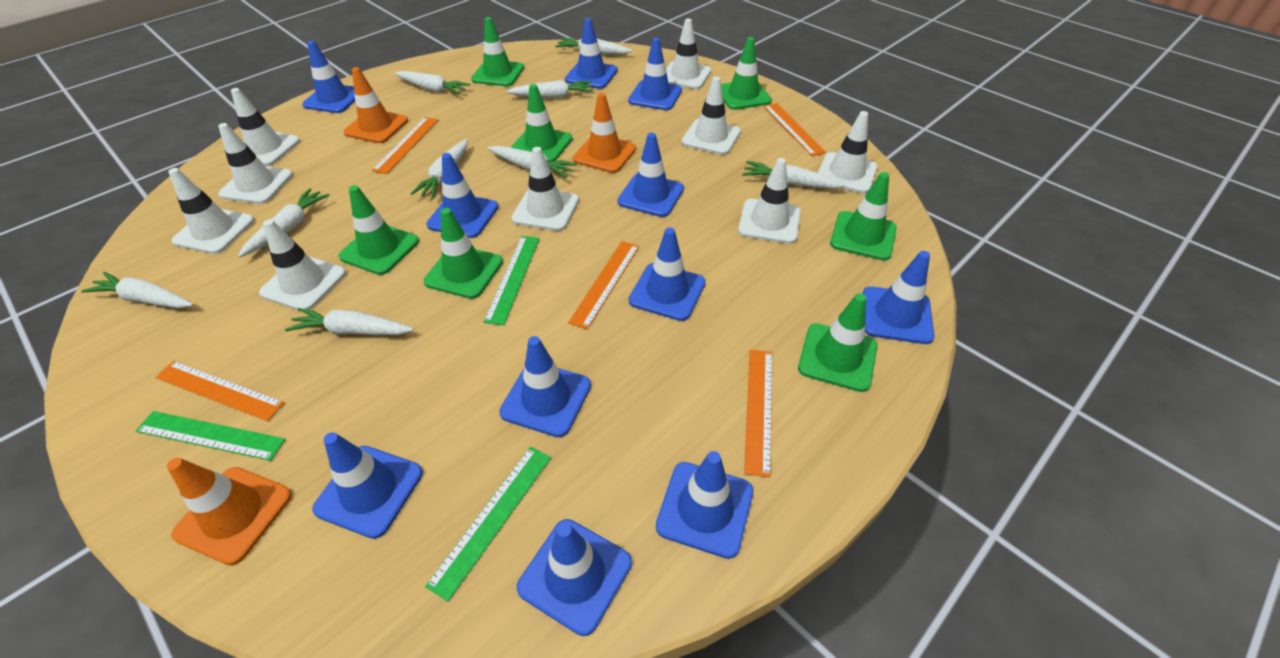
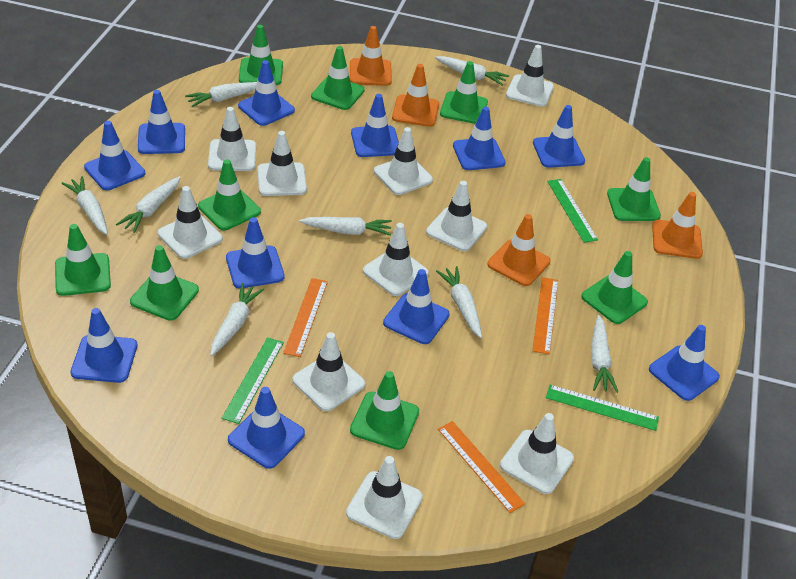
green traffic cone: [339,185,419,275] [424,208,503,299] [471,17,524,86] [510,84,572,162] [721,37,772,110] [798,293,877,392] [830,172,897,260] = 7 -> [55,224,111,296] [130,245,199,321] [198,159,261,230] [239,25,283,85] [311,46,365,110] [350,371,419,450] [440,61,488,124] [581,251,648,324] [607,157,661,221] = 9
orange ruler: [155,361,285,421] [372,117,438,174] [568,241,639,329] [744,349,772,477] [764,103,826,156] = 5 -> [283,278,328,357] [438,421,525,513] [532,277,558,354] = 3
orange traffic cone: [167,458,292,565] [344,67,408,143] [573,93,636,173] = 3 -> [350,26,392,86] [392,64,439,127] [487,214,551,286] [652,192,703,259] = 4
white carrot: [81,272,193,308] [238,188,329,257] [285,308,414,335] [395,71,470,95] [410,139,468,198] [487,146,577,178] [506,80,593,98] [555,38,632,55] [742,161,846,189] = 9 -> [61,176,108,235] [116,176,181,233] [185,82,257,107] [210,283,264,356] [299,217,392,236] [435,56,509,86] [436,266,482,338] [591,315,618,393] = 8
white traffic cone: [168,168,254,254] [218,123,293,204] [231,88,300,166] [259,219,346,311] [511,147,579,231] [666,18,711,89] [681,77,741,155] [738,158,801,244] [818,111,878,193] = 9 -> [158,186,223,259] [208,107,256,171] [257,131,307,196] [292,332,365,411] [346,456,423,539] [363,223,429,296] [374,127,433,195] [426,181,487,251] [500,413,574,494] [506,45,554,107] = 10

